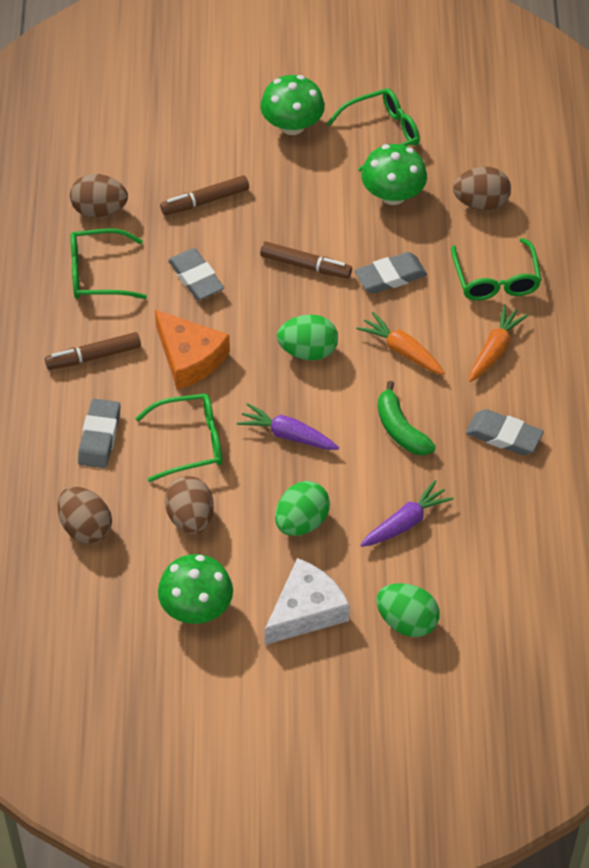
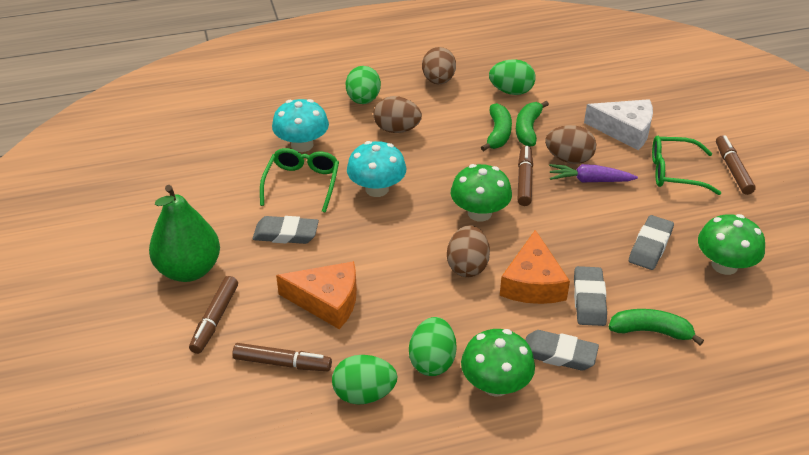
brown marker: [45,332,141,370] [160,175,249,215] [260,241,352,279] = 3 -> [189,276,238,354] [232,343,332,371] [517,146,533,206] [716,135,756,195] = 4
green banana: [378,381,436,455] = 1 -> [481,103,512,151] [516,101,549,147] [609,309,704,345] = 3
green egg: [275,481,330,536] [277,314,338,360] [376,583,440,637] = 3 -> [332,355,397,405] [346,66,381,104] [409,317,457,376] [489,59,536,95] = 4
green glasses: [71,229,147,299] [135,394,222,482] [327,89,420,172] [451,238,542,301] = 4 -> [260,148,339,213] [652,136,721,195] = 2
green pear: none = 0 -> [149,185,220,282] = 1
orange carrot: [356,312,445,375] [469,304,529,382] = 2 -> none = 0
orange cheese: [155,310,230,390] = 1 -> [276,261,357,329] [500,230,570,304] = 2
purple carrot: [237,403,339,450] [360,480,454,547] = 2 -> [549,164,638,183] = 1
turquoise mushroom: none = 0 -> [272,99,329,152] [347,141,407,197] = 2

